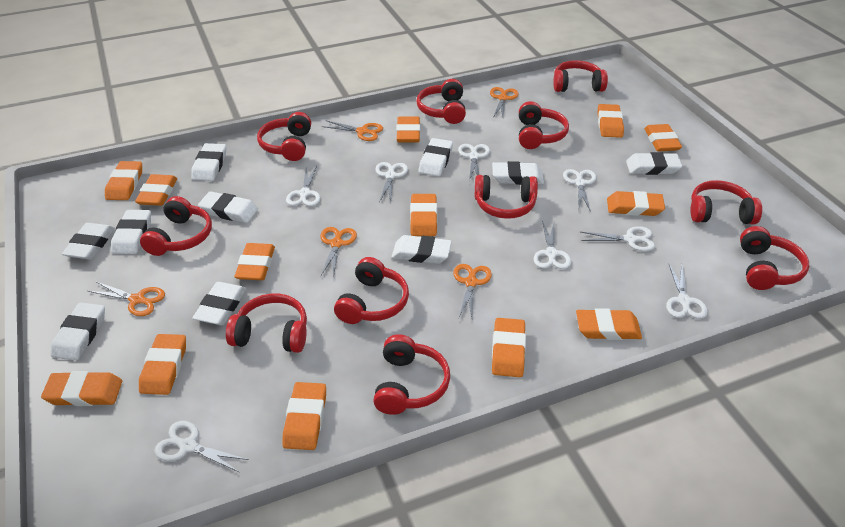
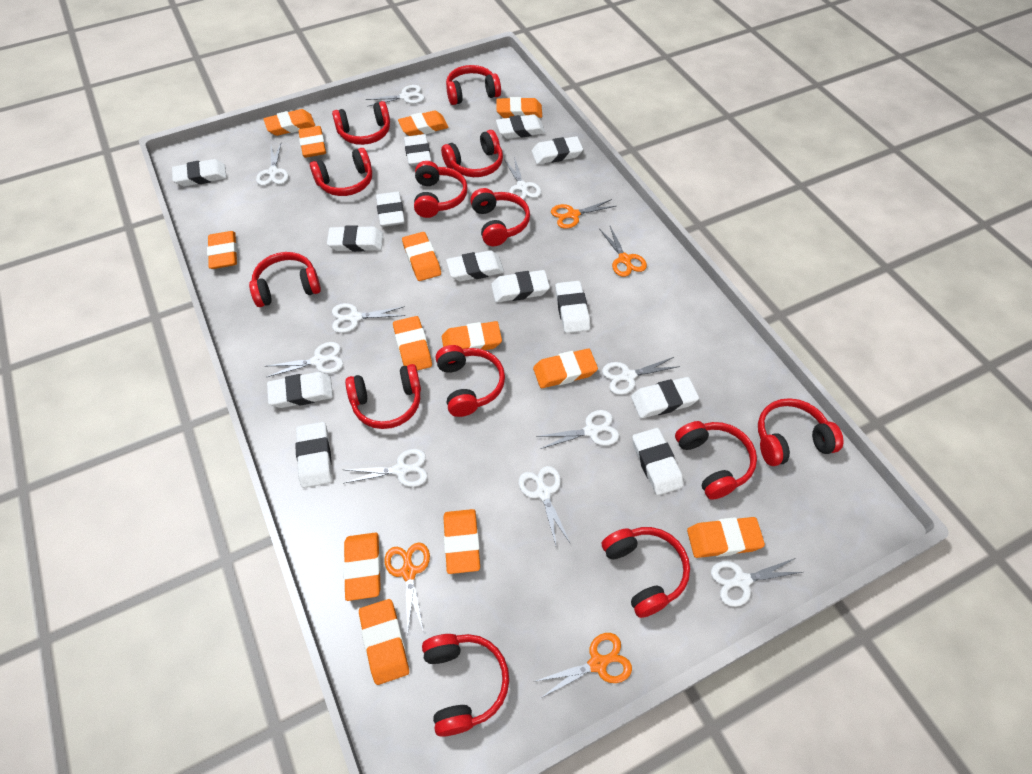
orange scissors: [88,282,165,316] [321,227,357,278] [322,120,383,141] [453,264,492,318] [490,87,519,117] = 5 -> [385,543,430,636] [533,633,632,698] [551,199,616,229] [600,226,647,277] = 4
red headphones: [140,196,212,256] [226,294,307,353] [257,112,311,161] [334,257,409,324] [373,334,450,415] [416,79,466,124] [475,175,538,219] [519,101,569,149] [553,60,608,92] [690,180,762,224] [740,226,809,290] = 11 -> [249,252,321,307] [310,148,372,196] [332,101,390,145] [345,364,421,429] [414,161,468,218] [422,634,509,737] [436,345,505,417] [441,130,503,177] [446,65,501,105] [470,188,530,246] [602,527,690,618] [675,421,757,500] [758,398,843,466] = 13
white eraser: [51,302,105,361] [62,223,115,259] [111,210,151,254] [191,143,226,181] [192,282,246,325] [198,191,258,223] [391,235,452,264] [419,138,453,176] [492,161,544,185] [626,152,682,175] = 10 -> [172,159,227,186] [267,372,333,408] [295,422,332,488] [327,225,383,252] [376,191,405,227] [404,134,431,166] [446,251,504,281] [491,270,550,302] [496,114,545,139] [532,136,583,164] [555,281,590,333] [631,377,699,418] [632,428,684,495] = 13
white scissors: [154,421,249,472] [286,166,320,206] [375,162,408,202] [458,144,490,181] [534,220,571,269] [563,169,596,212] [581,226,655,251] [666,264,708,319] = 8 -> [256,143,289,186] [267,342,343,377] [332,303,405,333] [344,449,428,487] [365,85,425,107] [504,157,541,200] [518,466,570,545] [536,410,619,449] [602,357,680,395] [711,558,802,607] = 10

